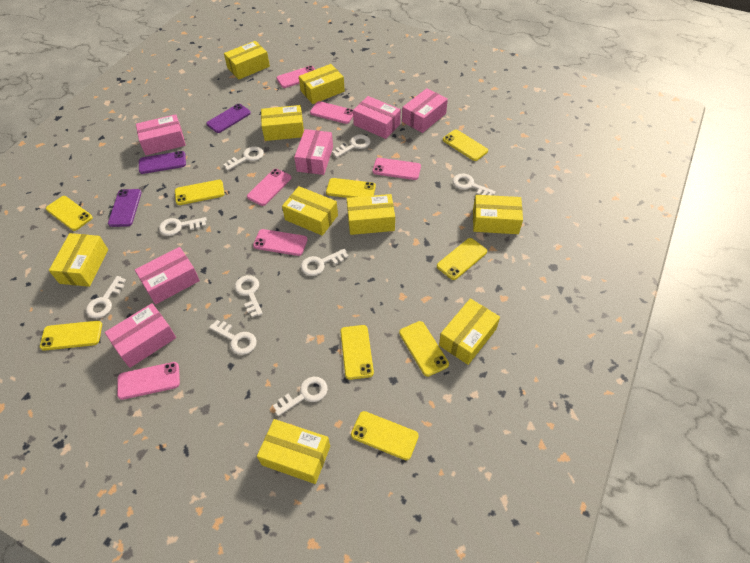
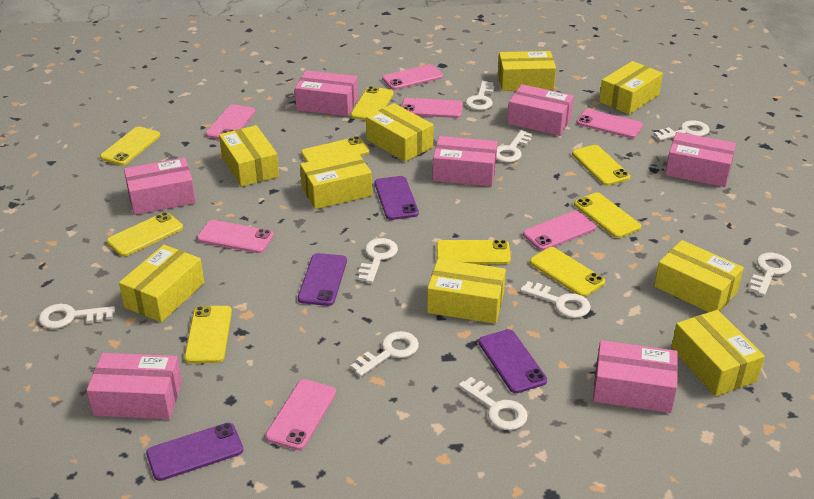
pink box: [105,303,176,368] [135,247,200,305] [136,114,186,155] [294,129,333,175] [353,96,401,139] [402,88,448,133] = 6 -> [86,353,182,419] [124,158,196,215] [295,70,358,116] [433,136,498,186] [507,84,574,136] [593,340,678,413] [665,132,736,187] = 7
pink phone: [117,362,180,400] [247,169,291,206] [253,229,307,256] [276,66,316,88] [310,101,353,124] [373,158,421,180] = 6 -> [197,220,274,253] [206,104,256,139] [265,379,336,450] [382,64,443,90] [402,98,463,118] [523,211,596,251] [576,109,643,138] = 7
purple phone: [108,189,142,227] [139,151,186,174] [206,104,251,133] = 3 -> [146,423,243,481] [298,253,347,306] [375,176,419,220] [478,329,547,393] = 4

